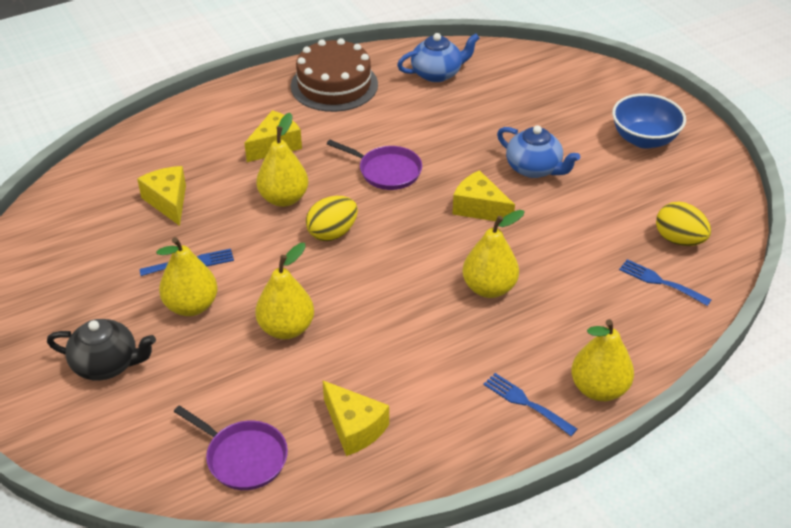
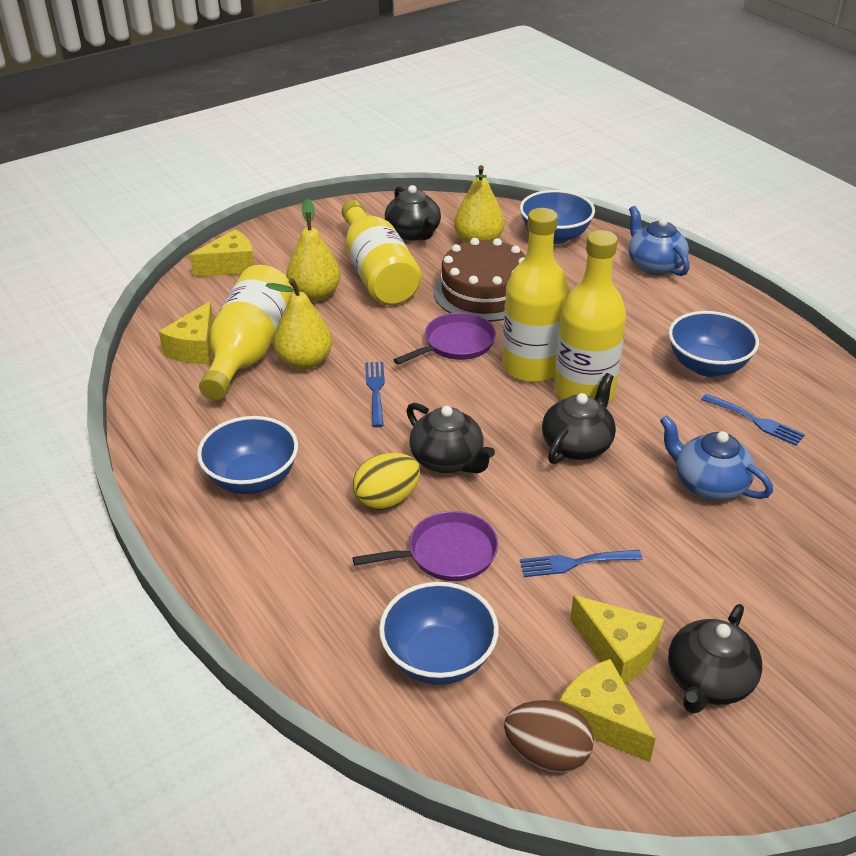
black teapot: [47,319,156,381] = 1 -> [385,185,441,241] [406,403,495,473] [542,373,616,464] [668,604,762,714] = 4
blue bowl: [612,93,686,149] = 1 -> [197,416,298,494] [379,582,499,685] [520,190,595,244] [669,311,759,377] = 4
brown egg: none = 0 -> [504,700,594,773] = 1
yellow bottle: none = 0 -> [199,265,294,400] [341,200,422,305] [502,208,569,382] [554,230,626,402] = 4
yellow egg: [306,196,358,241] [656,201,711,246] = 2 -> [353,453,420,510] = 1
yellow pear: [156,237,218,316] [255,243,314,339] [256,113,308,207] [463,210,525,298] [571,319,634,401] = 5 -> [266,278,332,370] [286,199,341,302] [454,165,504,242] = 3

